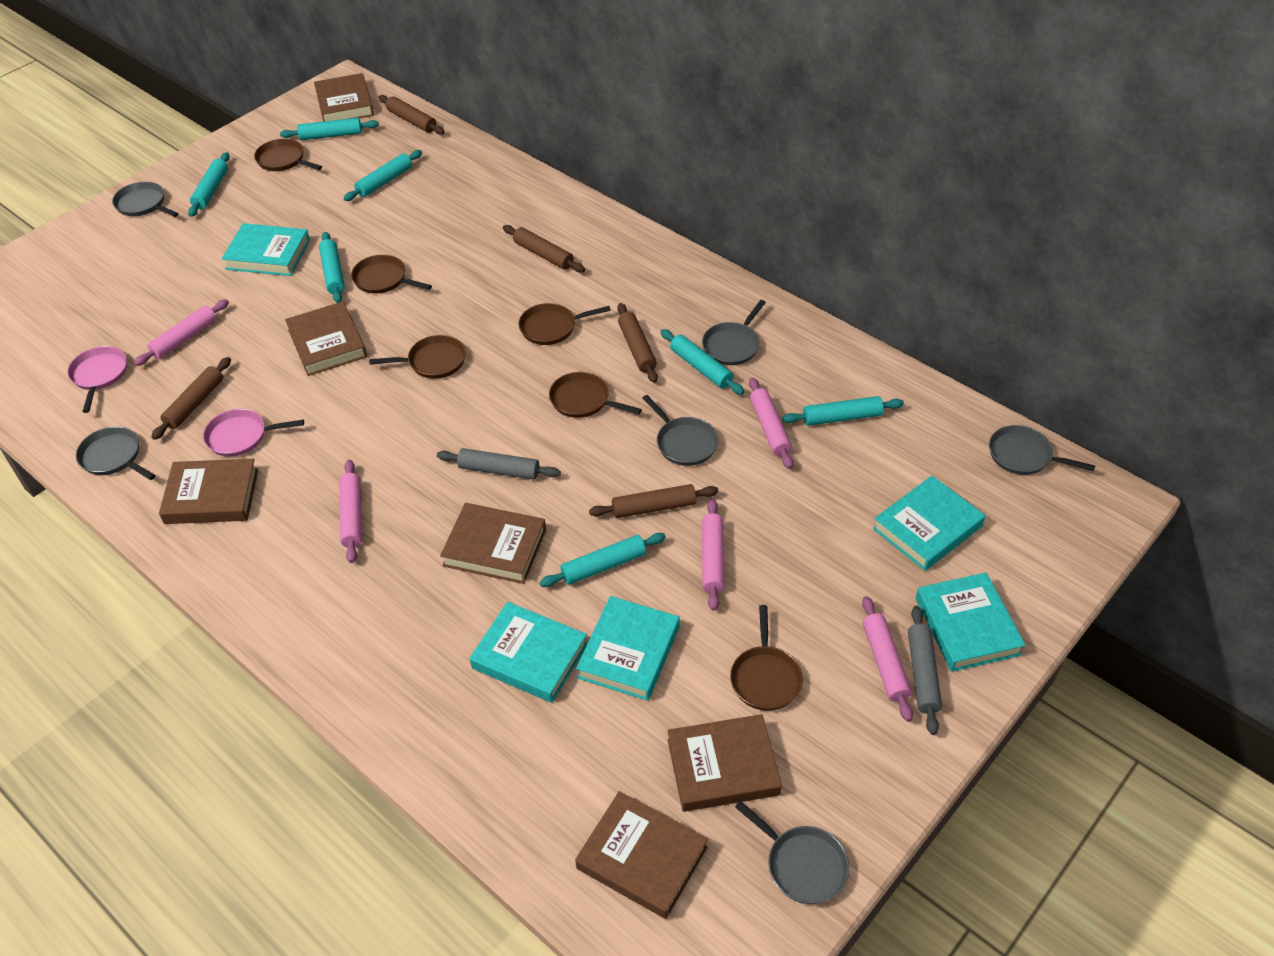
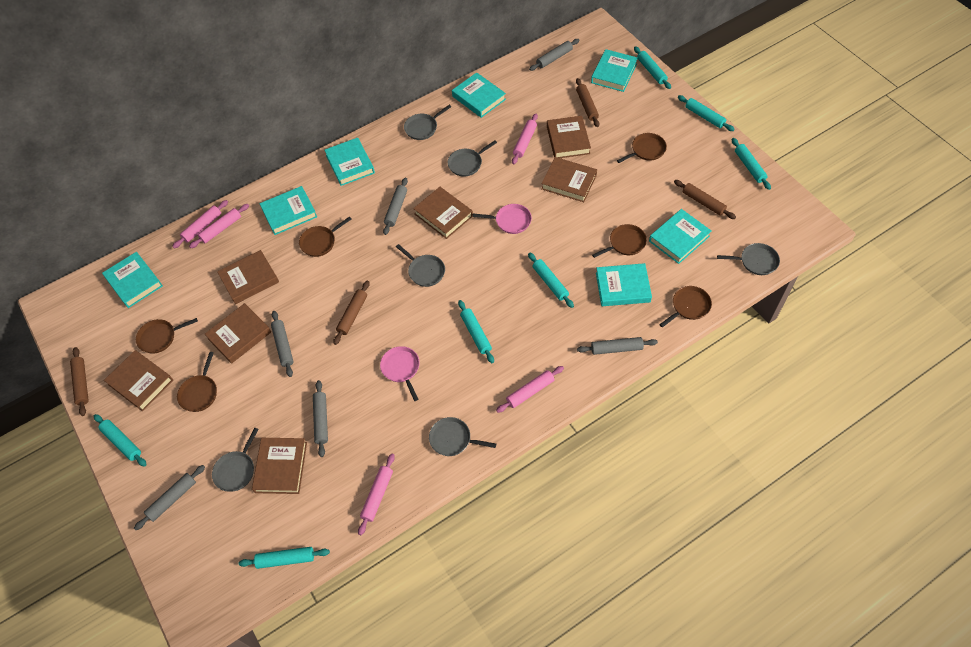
brown book: [159,459,258,524] [285,301,367,376] [314,73,374,121] [440,503,546,584] [575,791,708,919] [667,714,782,812] = 6 -> [104,350,173,411] [205,303,271,364] [217,250,279,304] [252,438,307,494] [413,187,473,239] [541,157,597,202] [547,116,591,158] = 7
brown rolling pin: [151,357,231,440] [378,95,445,135] [503,225,585,272] [589,484,718,518] [617,303,658,383] = 5 -> [70,347,89,416] [333,280,370,345] [576,78,599,127] [674,180,736,219] = 4
grey rolling pin: [437,448,561,480] [908,606,942,735] = 2 -> [134,465,205,530] [271,311,294,377] [313,380,328,457] [383,178,408,235] [529,39,579,71] [577,337,658,355] = 6
turquoise book: [222,223,310,276] [470,602,588,703] [576,596,680,701] [873,476,985,571] [916,573,1026,672] = 5 -> [102,252,163,308] [260,186,317,235] [324,138,375,186] [452,72,506,118] [591,49,638,92] [596,263,652,306] [649,209,711,264] = 7

